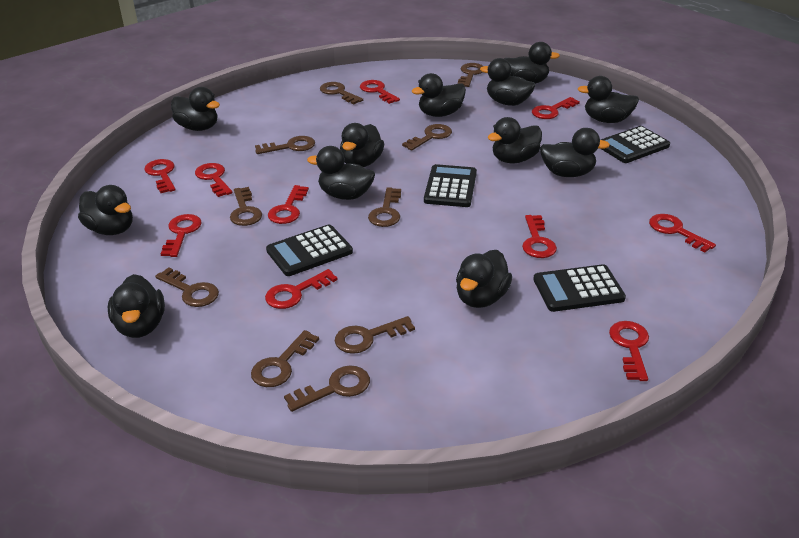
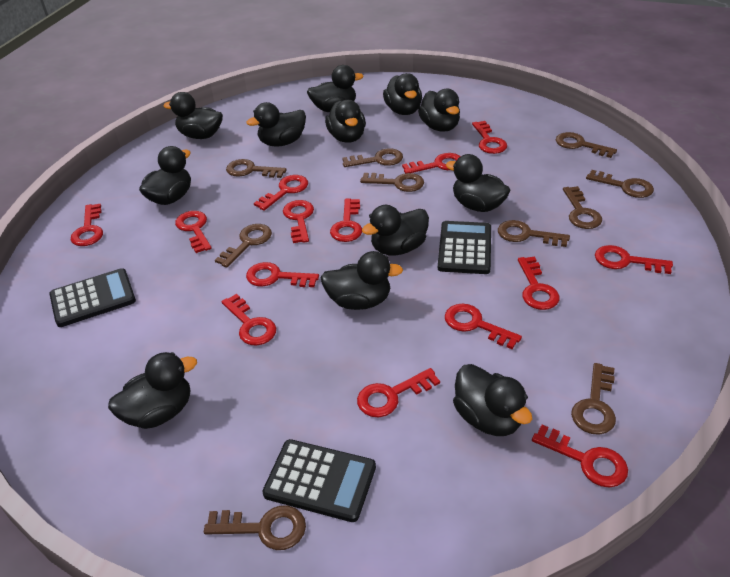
black calculator: [266,224,353,276] [424,164,477,207] [533,264,626,312] [601,126,670,163] = 4 -> [49,268,136,327] [262,439,376,522] [438,221,491,274] = 3
red key: [144,159,176,193] [161,214,202,257] [195,163,232,197] [265,269,338,309] [268,185,309,224] [360,80,400,104] [522,215,557,258] [532,97,580,119] [609,321,649,381] [649,214,716,252] = 10 -> [71,204,103,246] [175,211,211,253] [221,294,276,346] [246,262,319,287] [254,175,308,211] [283,200,314,243] [330,198,362,242] [357,368,440,417] [402,153,461,173] [445,304,522,349] [472,121,507,154] [518,256,560,310] [532,425,628,488] [595,245,673,274] = 14

